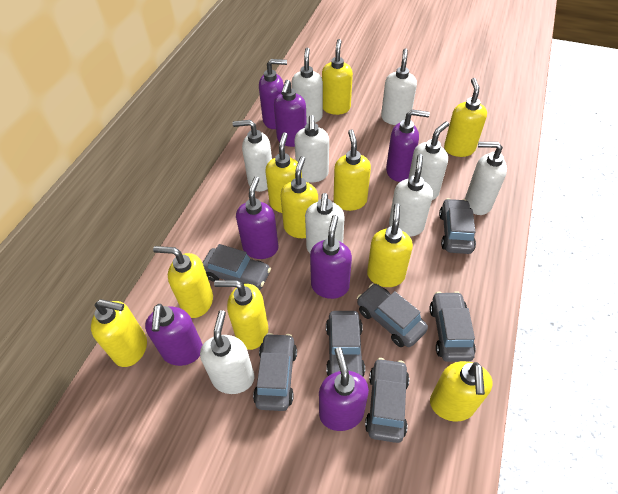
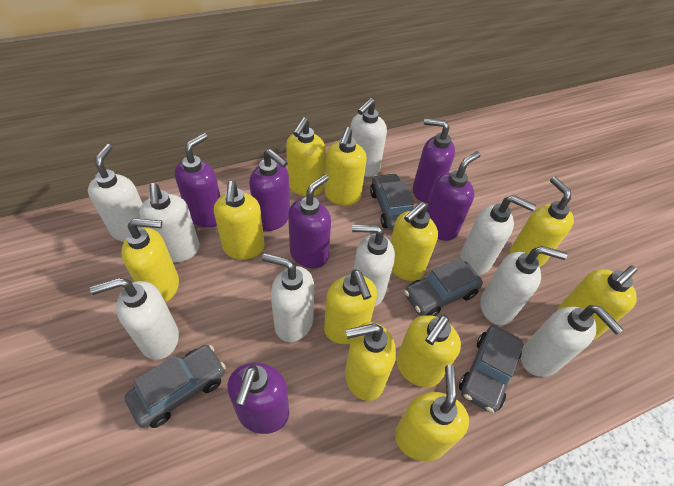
grey car: [202,244,271,290] [253,333,297,411] [326,311,365,377] [357,283,428,347] [365,358,409,443] [430,291,476,362] [439,198,476,254] = 7 -> [125,345,226,428] [370,173,414,230] [404,258,483,316] [459,325,524,413] = 4
purple soap dispenser: [145,304,203,366] [236,177,278,259] [259,59,287,129] [274,80,307,147] [310,215,352,299] [319,347,369,431] [386,109,430,182] = 7 -> [175,133,220,228] [227,363,289,434] [249,149,290,231] [288,174,331,268] [413,118,455,203] [426,151,480,241] = 6
yellow soap dispenser: [91,299,147,367] [153,246,213,318] [214,280,268,350] [265,132,302,213] [280,156,318,238] [322,39,353,115] [334,129,371,211] [367,203,413,287] [430,361,493,421] [444,78,487,157] = 10 -> [121,218,179,302] [214,181,265,260] [286,117,326,196] [324,269,377,344] [325,127,367,206] [345,322,396,401] [390,202,438,281] [395,365,469,462] [396,315,461,387] [509,176,574,267] [557,265,637,340] = 11

